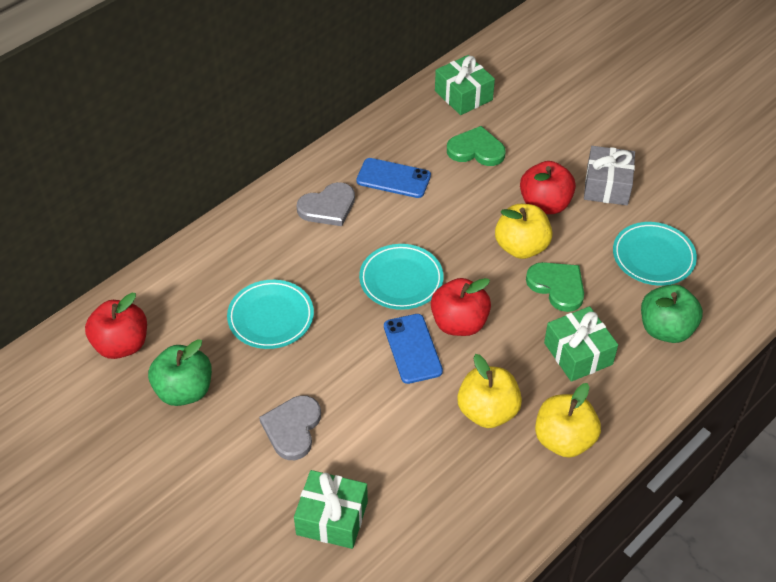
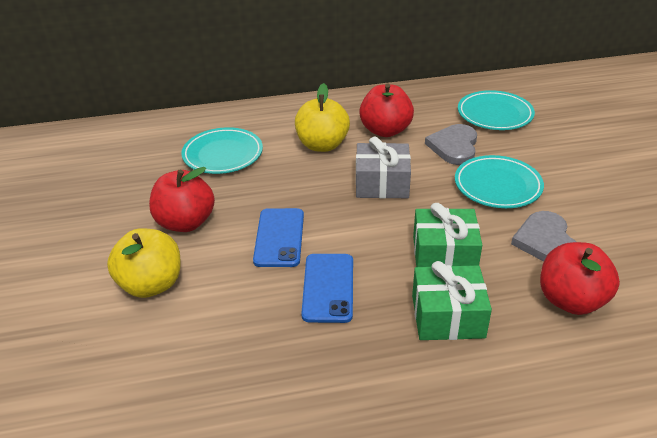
green apple: [148,339,212,406] [641,284,703,343] = 2 -> none = 0
green gift: [294,470,368,549] [435,55,495,115] [544,306,618,382] = 3 -> [412,261,492,340] [413,203,482,267] = 2
green heart: [447,126,506,166] [526,262,584,312] = 2 -> none = 0
yellow apple: [457,354,522,428] [495,204,553,259] [535,383,601,458] = 3 -> [107,228,180,298] [295,83,350,152] = 2

